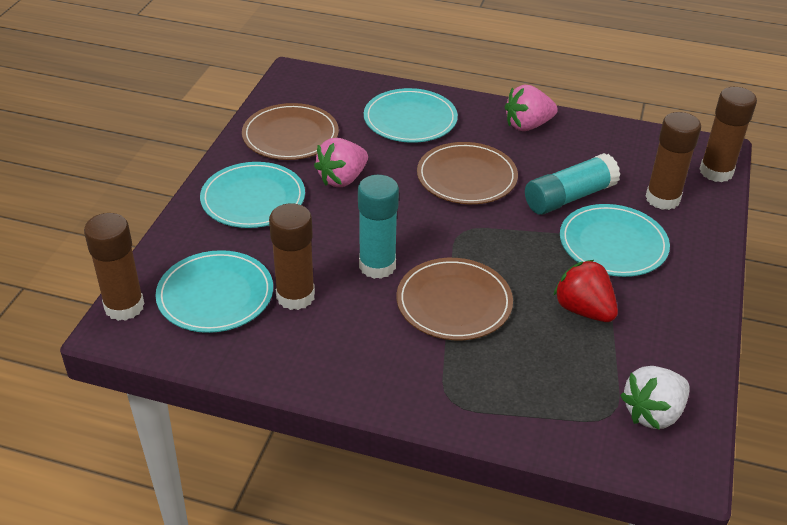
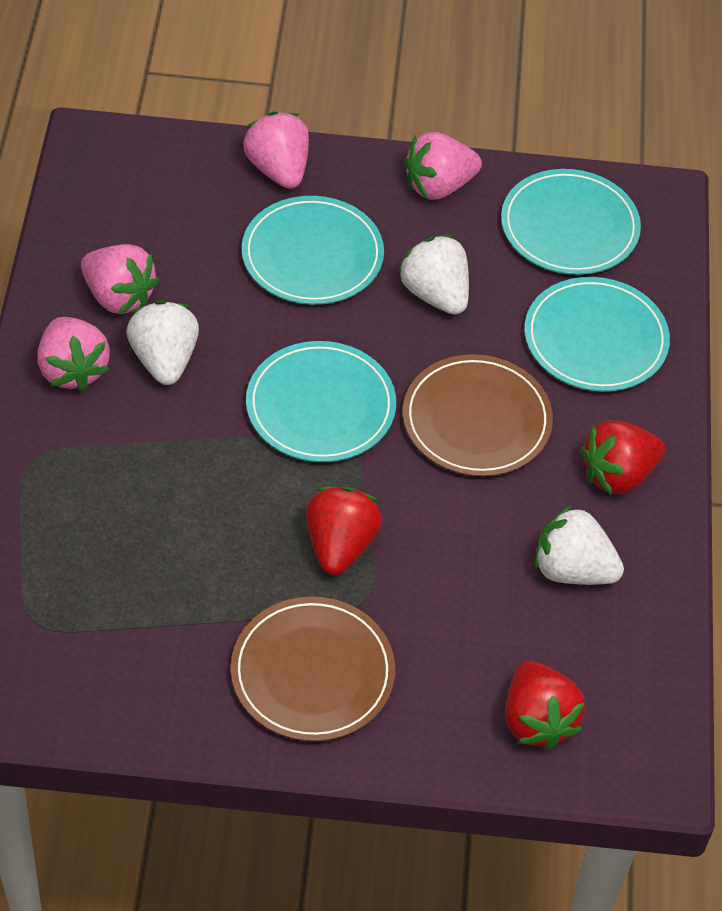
brown glue stick: [84,213,144,321] [269,203,315,310] [645,112,701,210] [700,87,757,182] = 4 -> none = 0
brown plate: [242,103,339,160] [397,258,513,340] [417,142,518,204] = 3 -> [231,597,395,741] [403,354,553,477] = 2
pink strawberry: [314,138,368,187] [505,85,558,131] = 2 -> [38,317,110,392] [81,244,159,314] [243,111,309,189] [404,132,482,200] = 4
red strawberry: [553,260,618,322] = 1 -> [306,487,382,575] [505,661,585,750] [580,420,665,495] = 3
turquoise glue stick: [358,175,399,279] [525,153,621,215] = 2 -> none = 0
white strawberry: [620,366,689,430] = 1 -> [126,301,199,385] [398,235,469,315] [535,505,624,585] = 3

